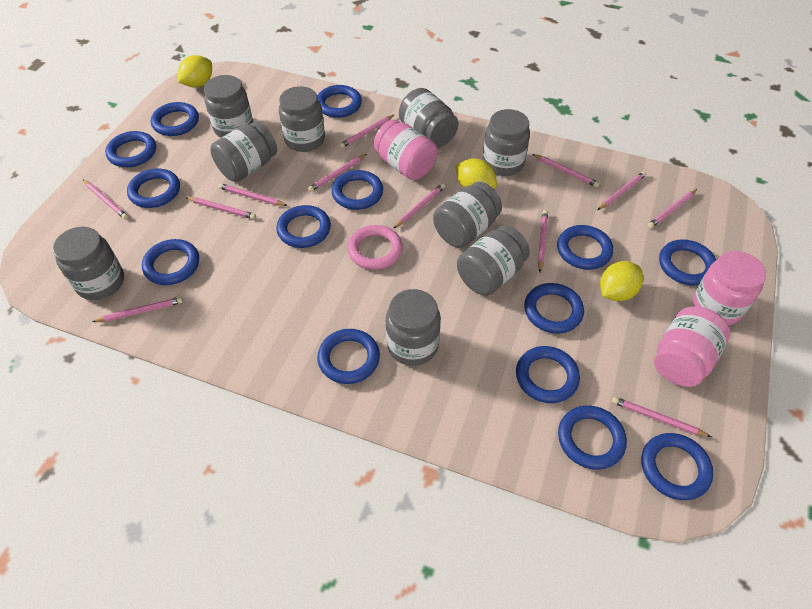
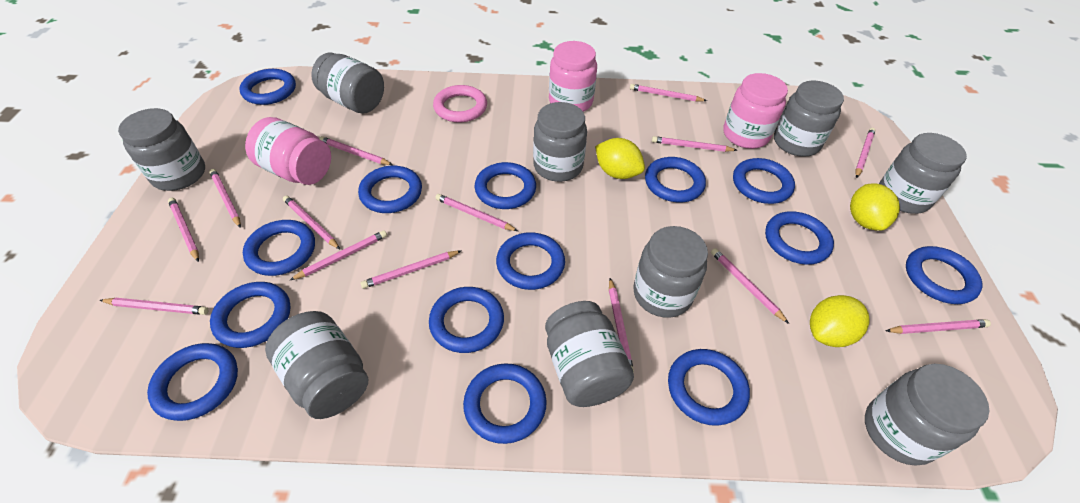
pink pencil: [83,180,128,219] [92,297,183,322] [186,197,256,219] [218,183,288,206] [308,154,366,192] [339,115,394,148] [393,183,445,229] [533,154,600,187] [538,210,548,272] [597,171,646,210] [612,397,711,437] [648,189,697,228] = 12 -> [100,298,208,315] [168,198,199,262] [209,169,241,228] [283,196,340,249] [289,230,387,281] [319,136,393,165] [360,251,461,289] [435,194,518,231] [609,278,634,373] [630,84,707,102] [652,136,737,152] [711,248,789,324] [855,128,875,178] [886,319,991,334] = 14

